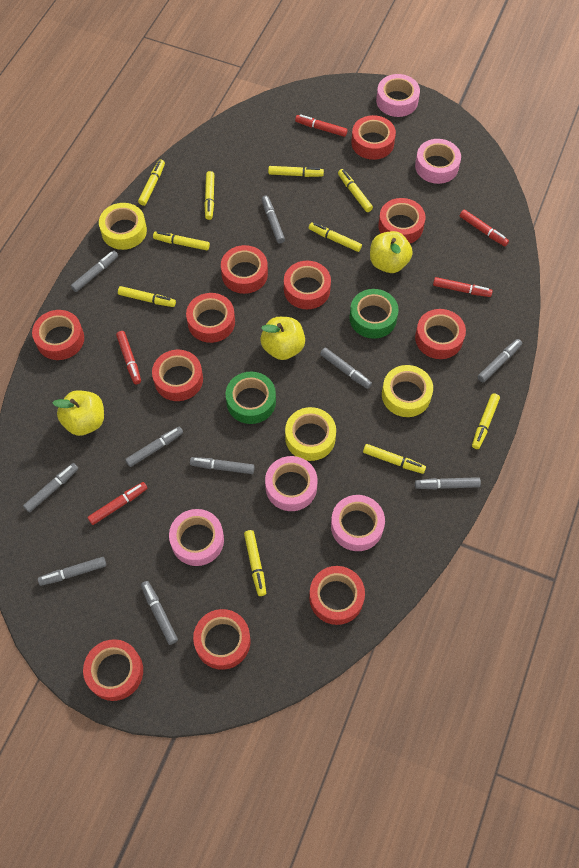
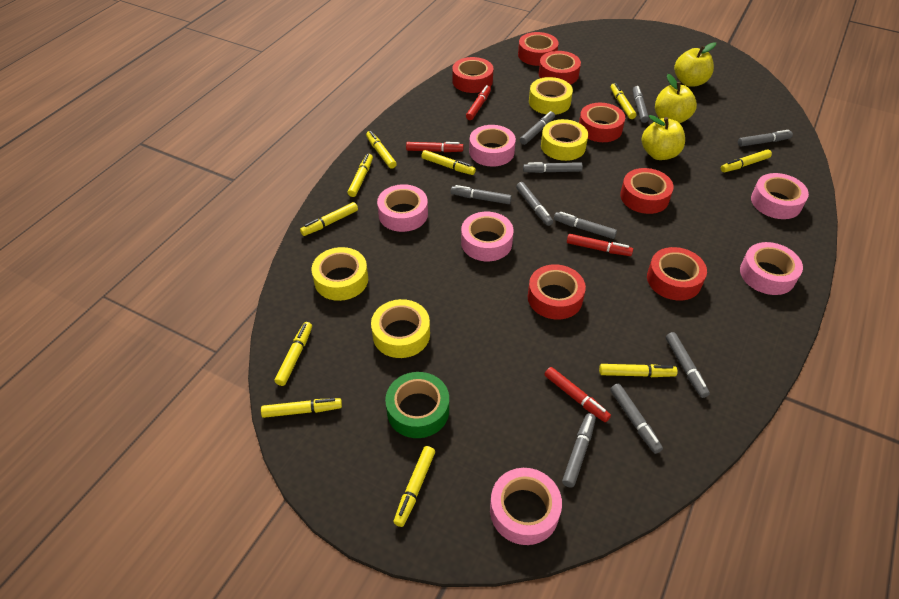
green tape: [226,371,276,424] [349,289,399,339] = 2 -> [385,372,449,438] = 1
pink tape: [169,509,224,566] [265,456,318,511] [331,495,385,551] [376,74,420,117] [415,139,461,184] = 5 -> [377,184,428,232] [461,212,514,261] [469,125,516,167] [490,468,562,545] [740,242,803,295] [751,173,809,219] = 6
red marker: [87,482,147,525] [116,331,141,384] [295,114,347,137] [433,277,493,297] [460,210,509,246] = 5 -> [406,142,463,152] [466,85,491,120] [544,367,611,422] [567,234,633,256] = 4
red tape: [32,310,84,360] [83,639,143,701] [152,350,203,401] [186,293,235,343] [193,609,251,670] [221,245,268,294] [284,261,331,309] [309,566,365,625] [351,115,396,160] [378,198,425,243] [415,309,466,359] = 11 -> [452,57,493,93] [518,32,558,66] [528,264,586,320] [539,51,581,85] [579,103,625,142] [620,168,674,214] [647,247,707,300] = 7
yellow tape: [99,203,147,250] [285,407,336,461] [382,365,433,417] = 3 -> [312,247,368,301] [371,299,430,358] [529,77,573,115] [541,119,588,161] = 4

